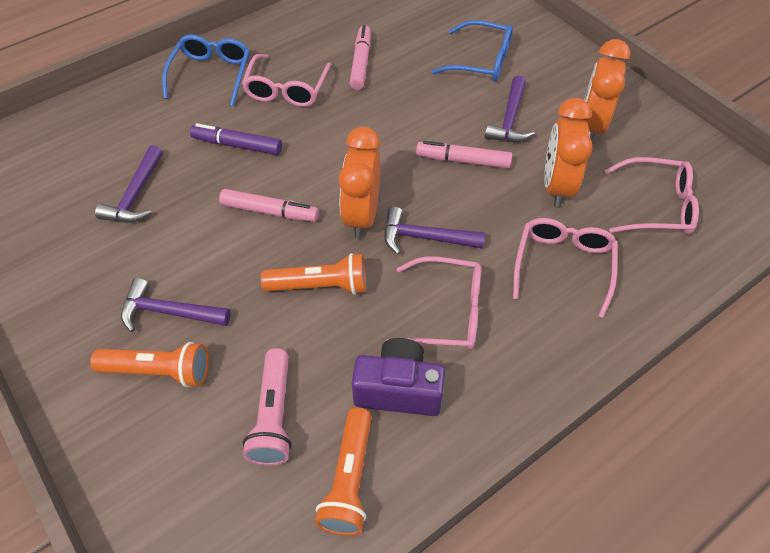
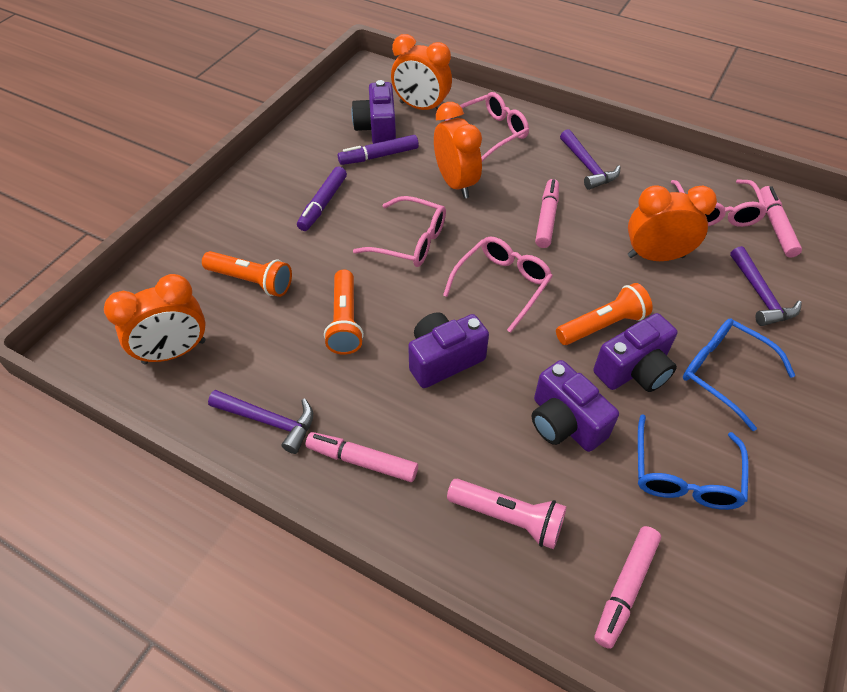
orange clock: [339,127,380,239] [544,98,592,208] [584,39,630,141] = 3 -> [104,274,206,364] [391,34,452,110] [434,102,482,199] [628,185,717,261] = 4
pink marker: [219,189,319,222] [349,25,371,90] [416,141,512,169] = 3 -> [306,432,418,482] [535,179,559,248] [594,526,661,649] [760,186,802,258] = 4
purple camera: [352,338,445,416] = 1 -> [351,80,396,144] [408,312,489,388] [532,360,619,452] [593,313,678,392] = 4
purple hammer: [95,145,163,223] [121,278,231,332] [384,206,485,254] [485,76,534,142] = 4 -> [208,390,313,454] [560,129,621,190] [730,246,802,326] = 3
purple marker: [190,123,282,155] = 1 -> [297,166,347,231] [338,135,419,165] = 2

